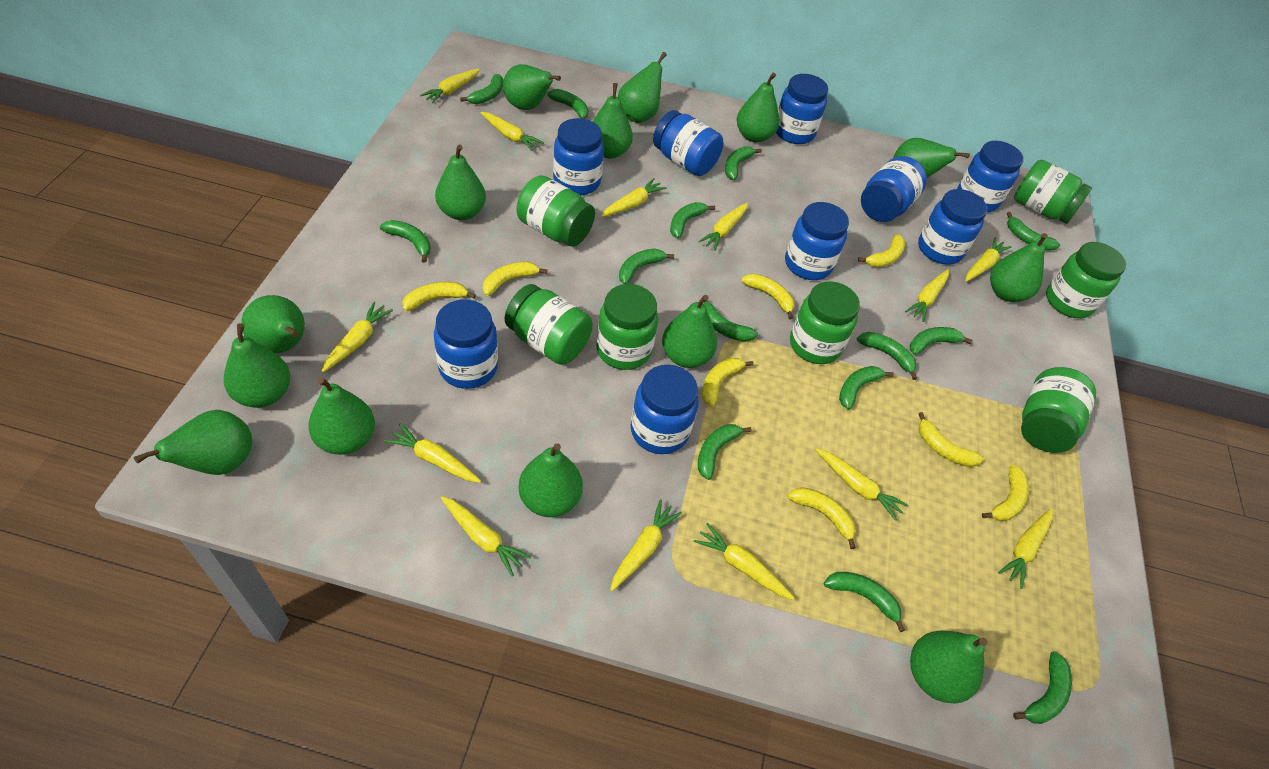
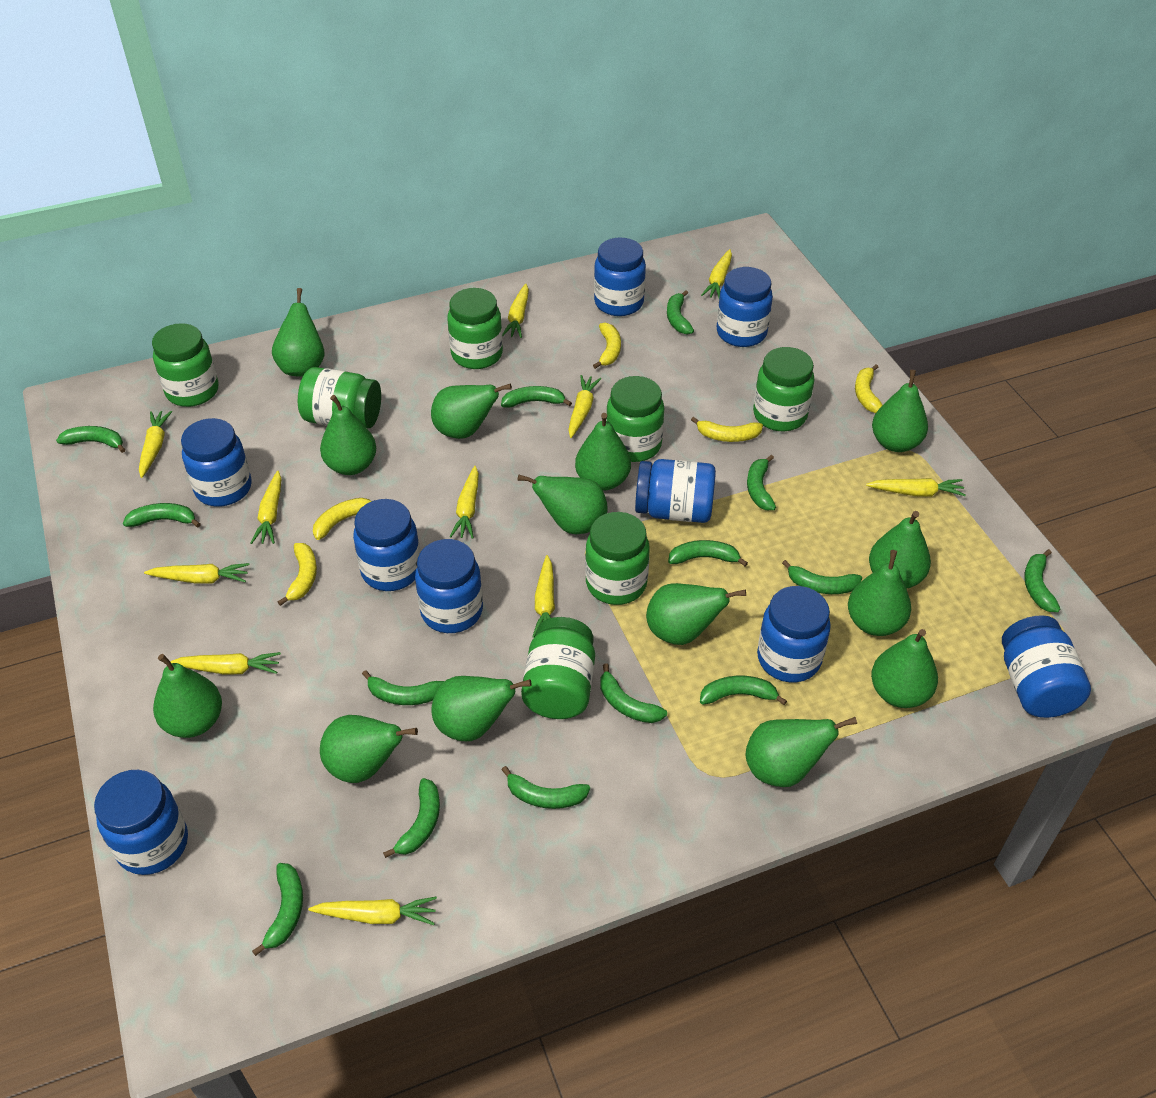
yellow banana: [403,282,476,311] [483,262,547,296] [702,358,754,407] [741,274,795,320] [787,487,856,549] [858,234,905,267] [918,412,984,467] [982,465,1029,521] = 8 -> [278,543,317,606] [313,498,371,540] [593,323,621,369] [691,417,763,442] [855,364,883,413] = 5
yellow carrot: [322,302,393,372] [384,424,481,483] [420,69,480,103] [441,496,531,576] [480,112,544,151] [601,178,667,217] [610,499,682,591] [694,523,795,600] [698,203,748,251] [816,449,908,521] [905,269,949,322] [965,237,1012,282] [998,508,1053,589] = 13 -> [139,411,172,478] [144,563,250,584] [170,652,281,675] [251,471,281,544] [308,897,437,925] [450,466,479,539] [502,284,529,338] [532,555,555,638] [568,375,601,438] [701,249,732,298] [866,478,966,497] = 11

